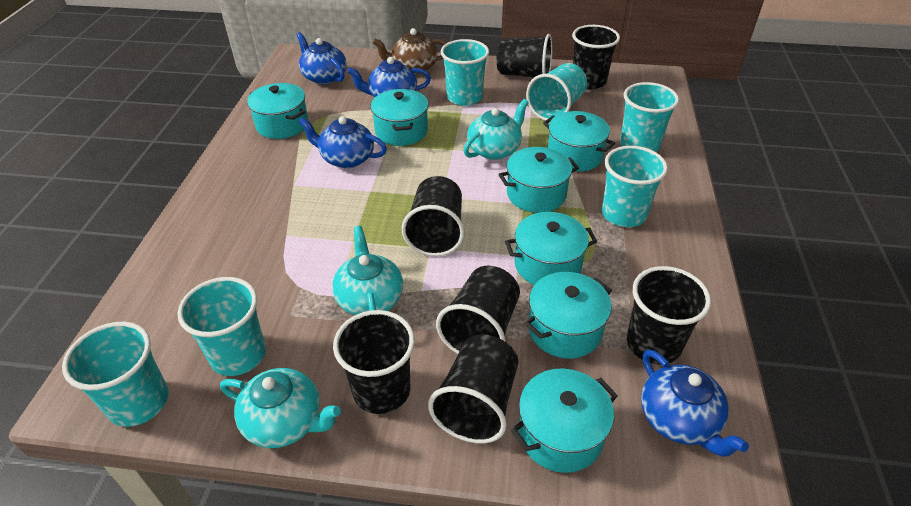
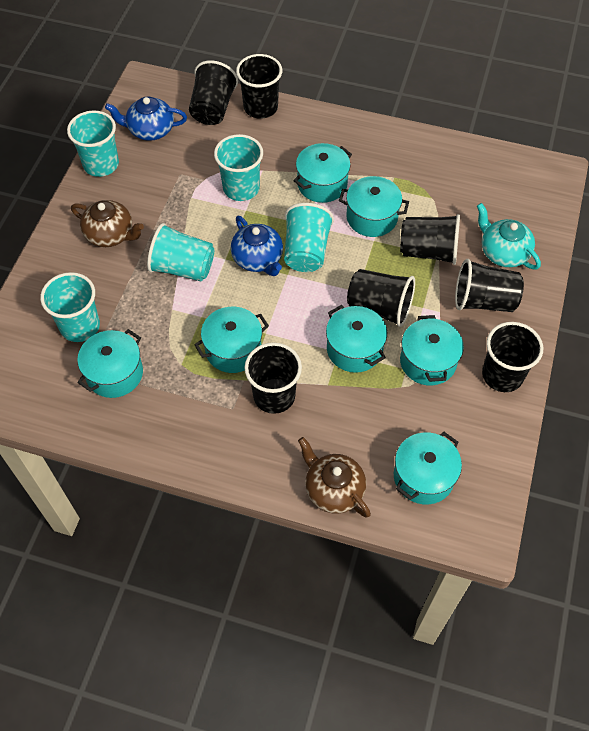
blue teapot: [297,32,347,85] [298,116,387,168] [347,57,431,97] [641,350,749,457] = 4 -> [105,97,187,141] [231,216,283,276] = 2
brown teapot: [373,28,446,74] = 1 -> [71,200,144,247] [298,437,371,518] = 2
turquoise cup: [62,322,168,427] [177,277,266,376] [440,39,489,106] [526,63,587,121] [602,146,668,227] [620,82,679,152] = 6 -> [40,272,100,342] [67,111,119,177] [147,223,214,281] [214,134,263,201] [284,203,334,272] = 5
turquoise teapot: [220,368,341,448] [332,226,403,315] [463,99,529,160] = 3 -> [477,203,541,270] = 1

